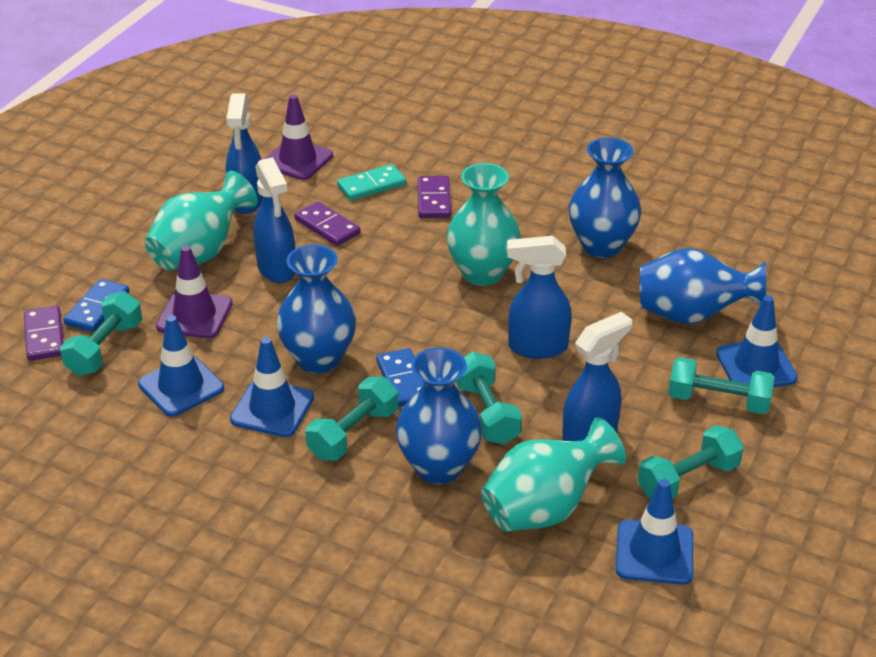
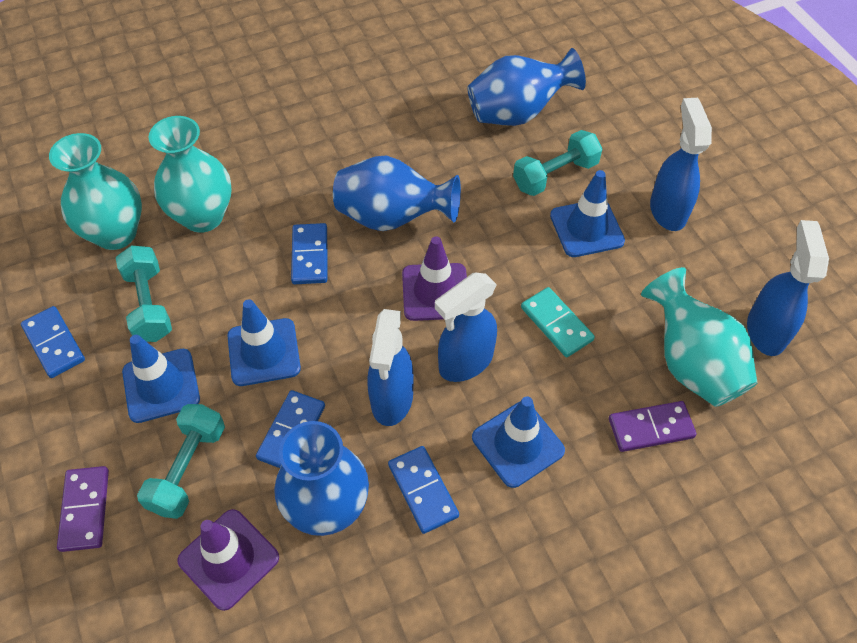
blue domino: [63,279,129,332] [376,348,424,407] = 2 -> [21,306,85,378] [256,390,325,468] [291,223,327,284] [388,446,459,534] = 4
blue vase: [276,244,356,373] [396,348,482,484] [569,137,642,258] [640,248,766,324] = 4 -> [274,421,369,536] [333,155,461,231] [468,48,586,126] = 3
purple domino: [24,306,63,361] [294,201,361,246] [418,176,451,218] = 3 -> [57,466,109,552] [609,401,696,452] = 2
turquoise dumbbell: [60,291,142,376] [305,377,398,461] [456,352,522,444] [638,425,744,499] [668,357,775,414] = 5 -> [116,246,172,342] [137,404,225,519] [513,130,603,196] = 3

